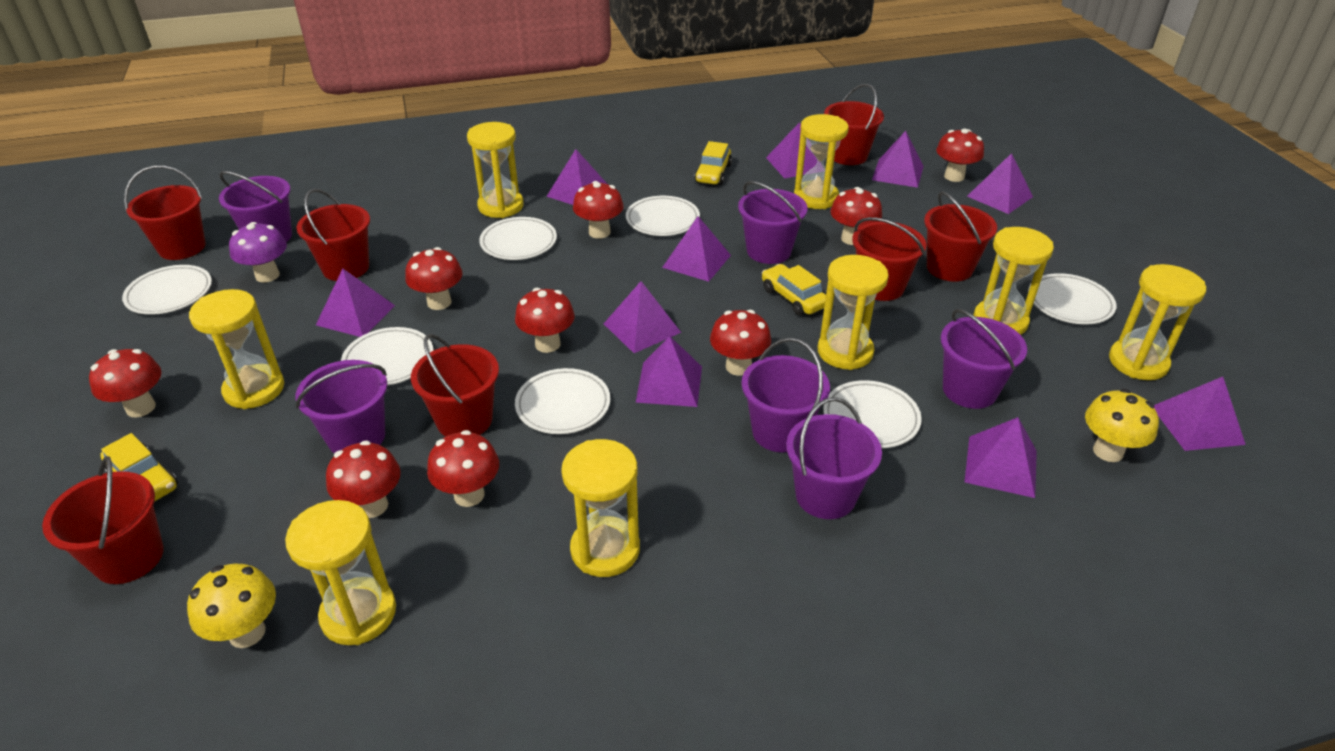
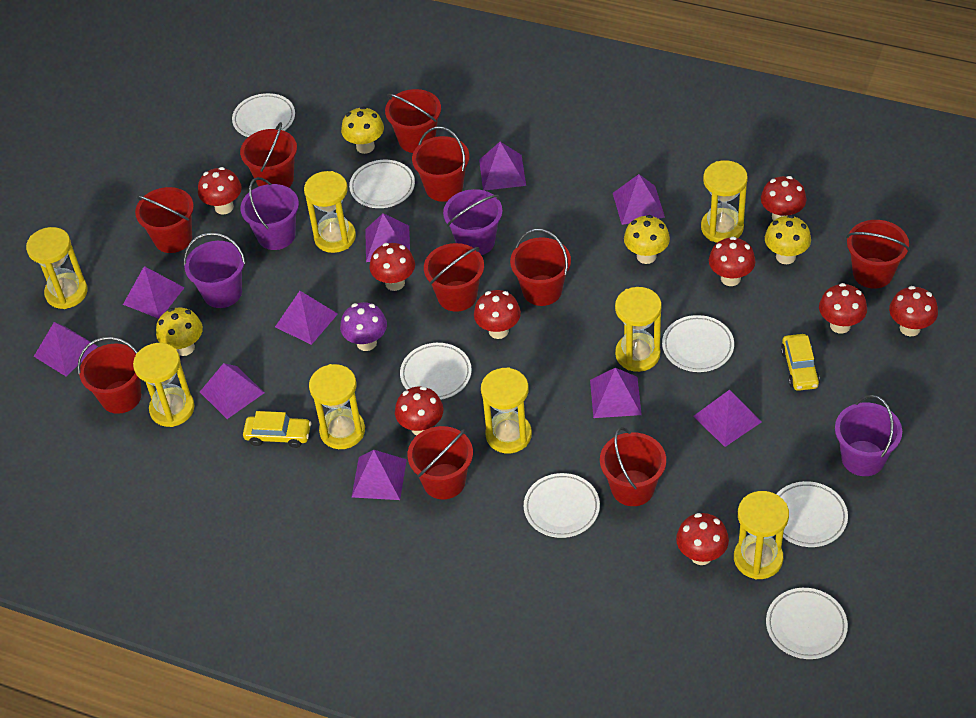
purple bucket: [219,171,292,242] [295,360,387,454] [738,181,808,264] [741,338,830,452] [786,397,882,519] [941,309,1027,409] = 6 -> [184,233,246,308] [240,177,299,250] [443,189,503,255] [835,395,902,476] = 4
red bucket: [42,456,164,584] [124,165,206,260] [296,189,370,281] [411,334,499,437] [824,84,884,165] [852,217,926,301] [924,191,997,281] = 7 -> [77,337,141,414] [135,187,194,253] [240,122,297,188] [385,89,441,153] [407,426,473,499] [412,127,469,202] [424,243,484,312] [510,229,571,306] [600,427,666,506] [846,220,910,289] = 10
yellow car: [100,433,178,501] [695,141,732,185] [762,264,826,316] = 3 -> [243,411,311,448] [781,334,820,391] = 2
yellow mushroom: [187,563,276,648] [1085,389,1159,462] = 2 -> [156,308,203,356] [341,106,384,154] [624,215,670,264] [765,215,811,264] = 4

